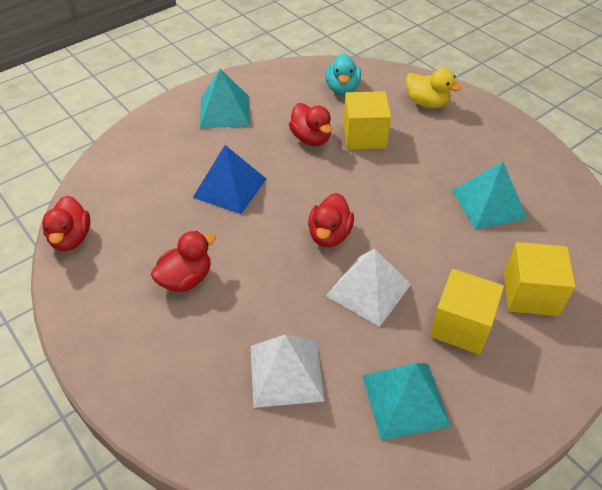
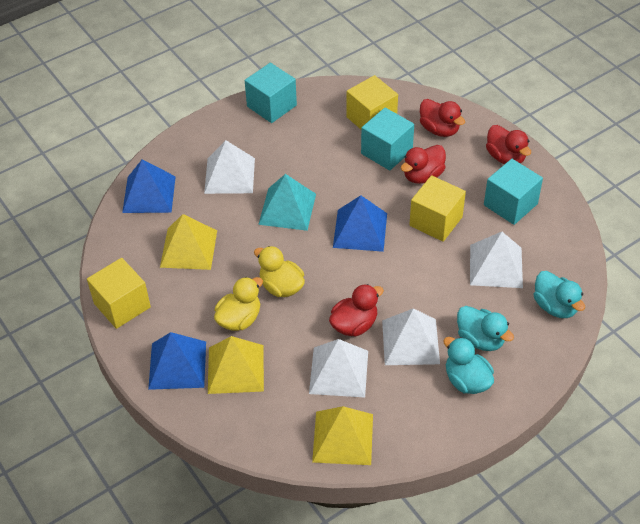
blue pyramid: [193,145,266,214] = 1 -> [122,159,176,213] [148,332,206,390] [333,195,387,252] = 3
turquoise cube: none = 0 -> [245,63,297,123] [361,108,414,171] [484,159,543,225] = 3
turquoise duck: [325,54,361,95] = 1 -> [443,337,494,394] [457,306,514,351] [534,271,585,318] = 3
turquoise pyramid: [200,69,250,128] [362,363,451,440] [452,161,528,230] = 3 -> [258,174,316,231] = 1
white pyramid: [250,335,324,408] [326,249,411,327] = 2 -> [204,140,255,194] [309,339,368,397] [382,308,440,365] [470,232,523,288] = 4
yellow duck: [406,68,461,108] = 1 -> [214,277,263,331] [254,246,305,297] = 2
yellow pyramid: none = 0 -> [160,214,217,270] [208,336,264,394] [312,406,373,465] = 3

